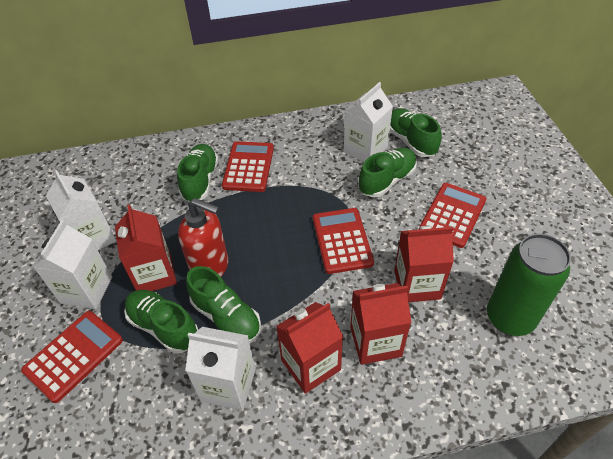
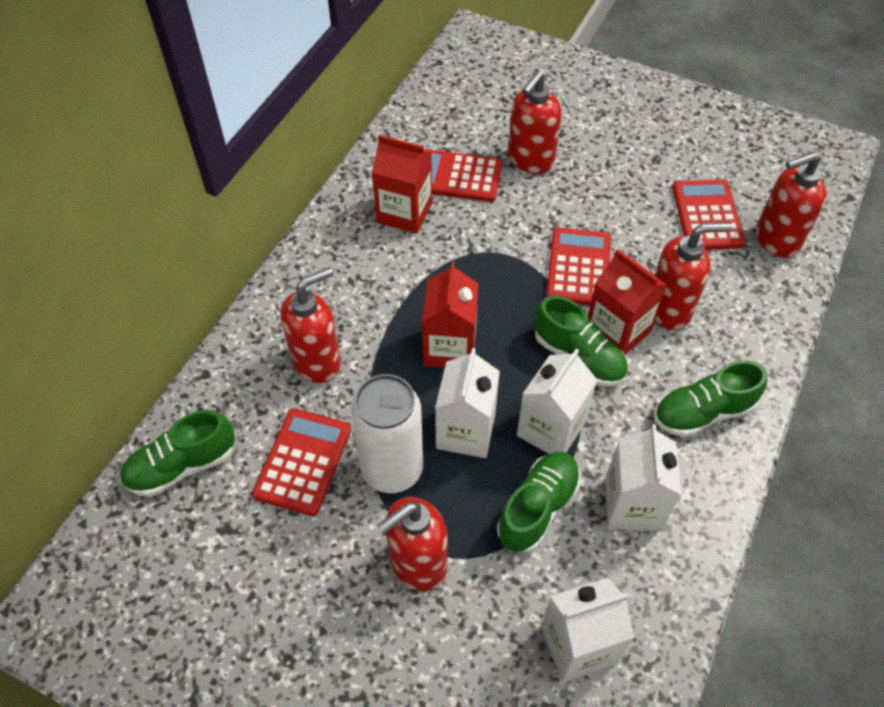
green can: [487,234,571,336] = 1 -> none = 0
green shoe: [124,290,198,354] [177,144,219,202] [186,266,261,343] [358,148,417,197] [390,108,442,157] = 5 -> [120,410,235,497] [497,452,581,553] [535,296,628,387] [654,360,768,437] = 4
red carton: [115,204,177,291] [276,302,343,394] [350,283,412,365] [394,226,454,302] = 4 -> [372,135,432,234] [422,262,479,368] [588,249,667,355] = 3
red soap dispenser: [178,198,228,276] = 1 -> [281,267,341,383] [377,497,448,591] [508,71,562,174] [655,222,732,330] [756,152,827,258] = 5
white can: none = 0 -> [351,374,423,493] = 1

